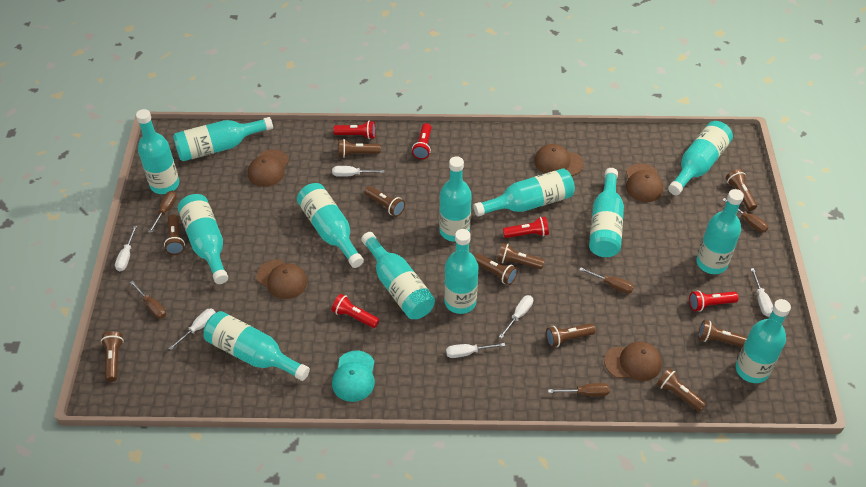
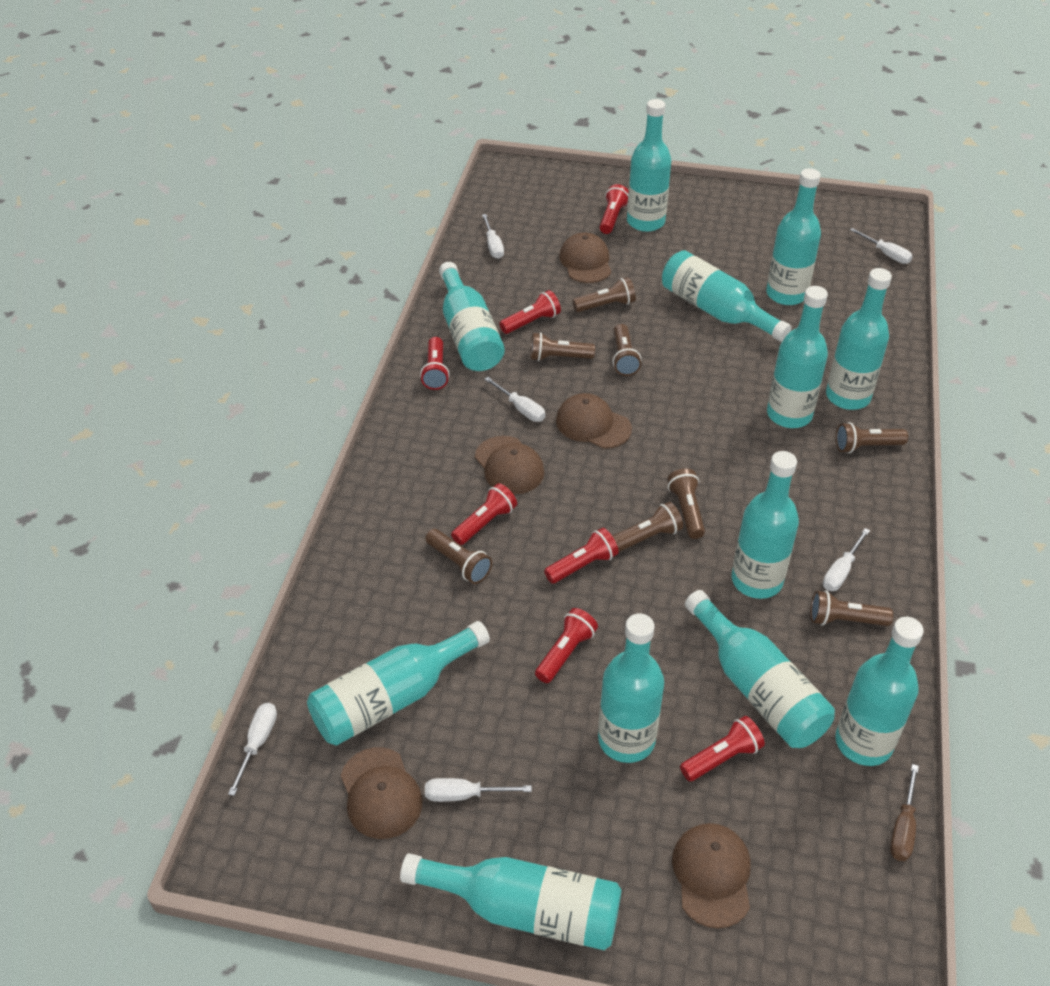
brown flashlight: [101,331,124,382] [164,214,185,255] [339,139,380,158] [365,186,405,217] [474,253,518,285] [497,243,545,269] [546,323,596,348] [657,368,707,412] [698,320,747,347] [726,169,757,211] = 10 -> [425,529,492,584] [531,332,595,361] [573,277,636,312] [613,324,642,376] [613,502,683,552] [667,468,705,539] [810,591,893,626] [836,422,908,453] = 8
brown screwdriver: [130,281,166,319] [149,191,177,233] [548,383,610,396] [579,267,634,293] [722,198,769,233] = 5 -> [890,764,919,861] = 1
red flashlight: [332,294,379,328] [333,121,376,139] [412,123,431,159] [503,217,549,238] [689,290,739,312] = 5 -> [420,337,450,390] [451,483,517,545] [499,290,561,334] [535,608,598,683] [544,528,619,584] [600,184,629,234] [680,716,765,781] = 7
turquoise bottle: [136,109,179,194] [173,117,273,161] [178,194,228,284] [203,311,310,381] [297,183,364,268] [361,232,435,319] [439,156,472,242] [444,229,478,314] [473,168,575,217] [589,168,624,257] [668,121,733,195] [696,189,744,274] [736,299,791,383] = 13 -> [307,621,490,745] [400,853,621,950] [439,262,505,371] [598,613,664,763] [627,99,672,232] [662,250,792,342] [685,590,835,748] [732,451,799,599] [766,168,821,305] [767,286,828,428] [826,268,892,410] [835,617,924,766] = 12
turquoise cap: [332,350,375,402] = 1 -> none = 0

